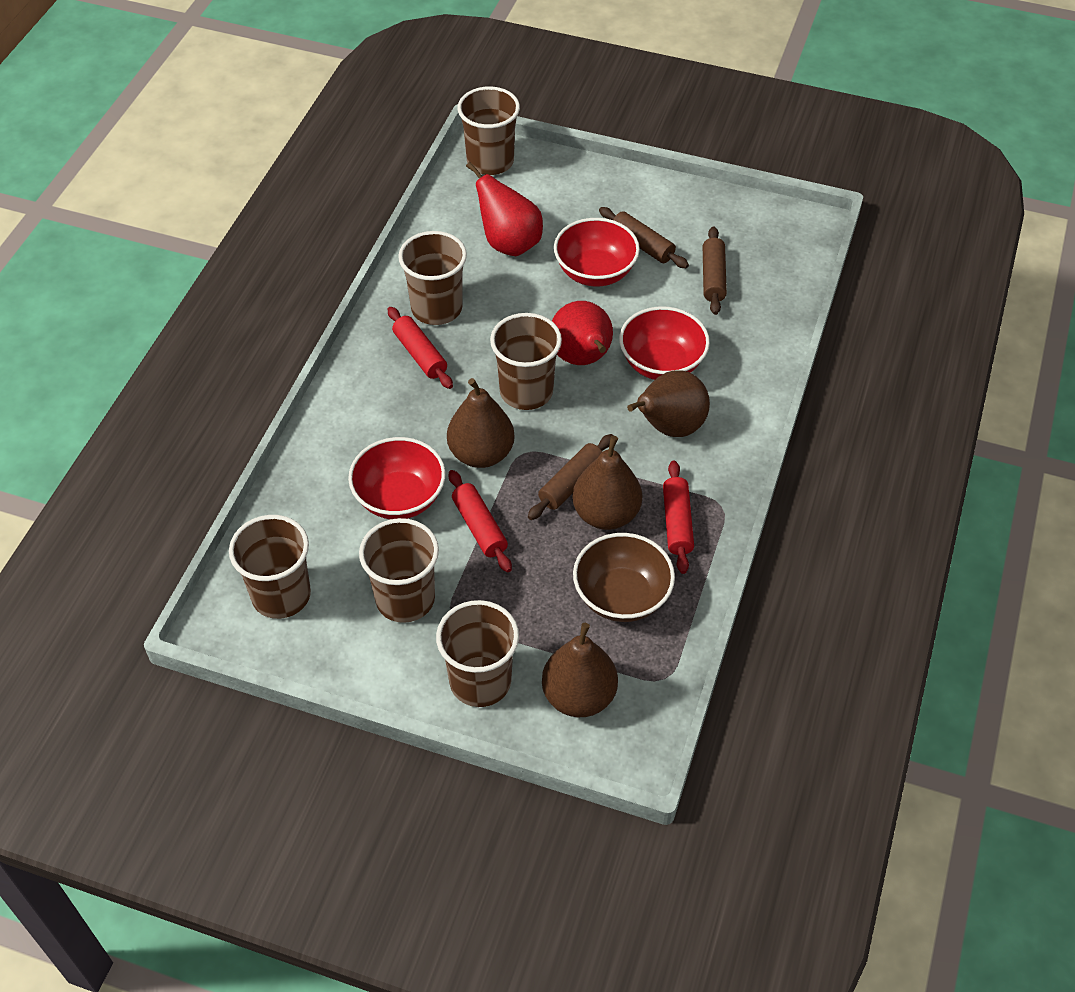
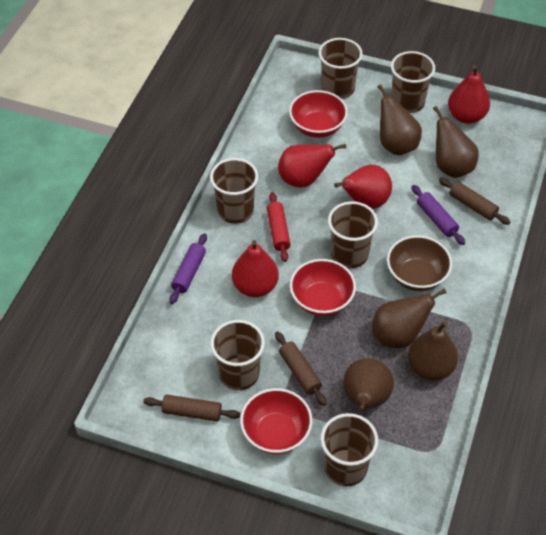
brown pear: [447,378,515,468] [542,623,618,717] [572,436,642,530] [627,370,710,437] = 4 -> [343,358,394,412] [372,288,447,348] [378,84,422,155] [408,321,458,380] [433,106,479,178] = 5
purple rolling pin: none = 0 -> [170,233,207,304] [411,185,465,245] = 2
red pear: [466,162,543,256] [552,301,613,365] = 2 -> [232,240,279,297] [278,144,346,187] [334,165,392,209] [448,65,490,124] = 4
red rolling pin: [388,307,453,389] [449,470,512,572] [663,460,694,574] = 3 -> [267,192,291,262] = 1

